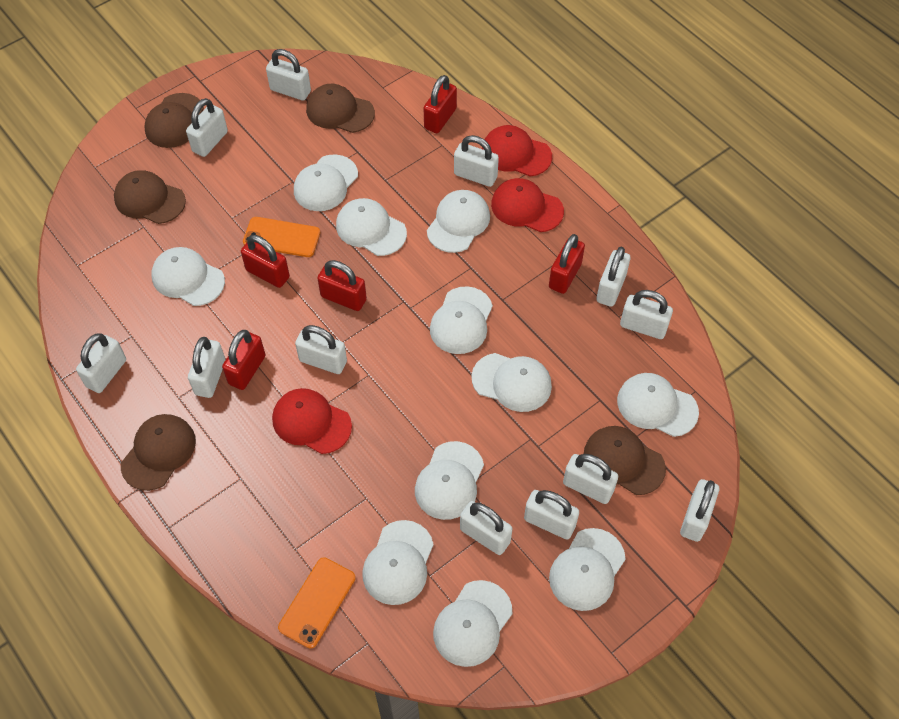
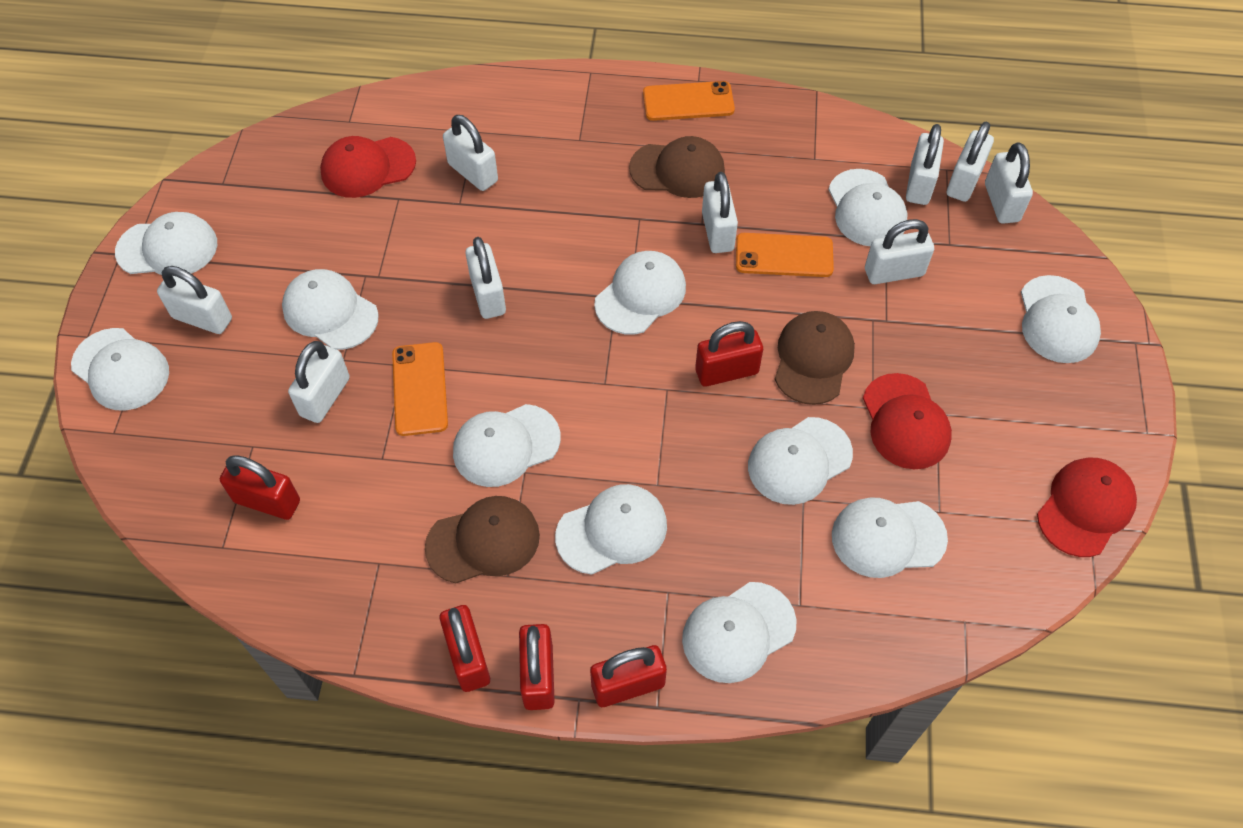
brown cap: [114,170,186,224] [121,414,196,491] [145,93,204,148] [306,84,375,133] [584,426,666,495] = 5 -> [425,496,540,583] [629,136,725,198] [775,311,855,405] = 3
orange phone: [243,217,320,257] [278,557,356,648] = 2 -> [392,342,448,436] [643,81,735,121] [736,233,834,277] = 3
white padlock: [76,333,126,393] [186,98,228,157] [188,337,226,398] [266,49,311,100] [295,325,347,374] [454,135,499,187] [460,501,512,555] [524,490,579,540] [563,454,618,504] [596,247,630,307] [620,290,673,339] [680,479,719,542] = 12 -> [157,266,232,334] [288,341,350,423] [443,115,498,191] [466,237,506,319] [702,172,738,253] [865,219,934,284] [906,124,944,205] [947,122,994,202] [985,142,1033,224] = 9

